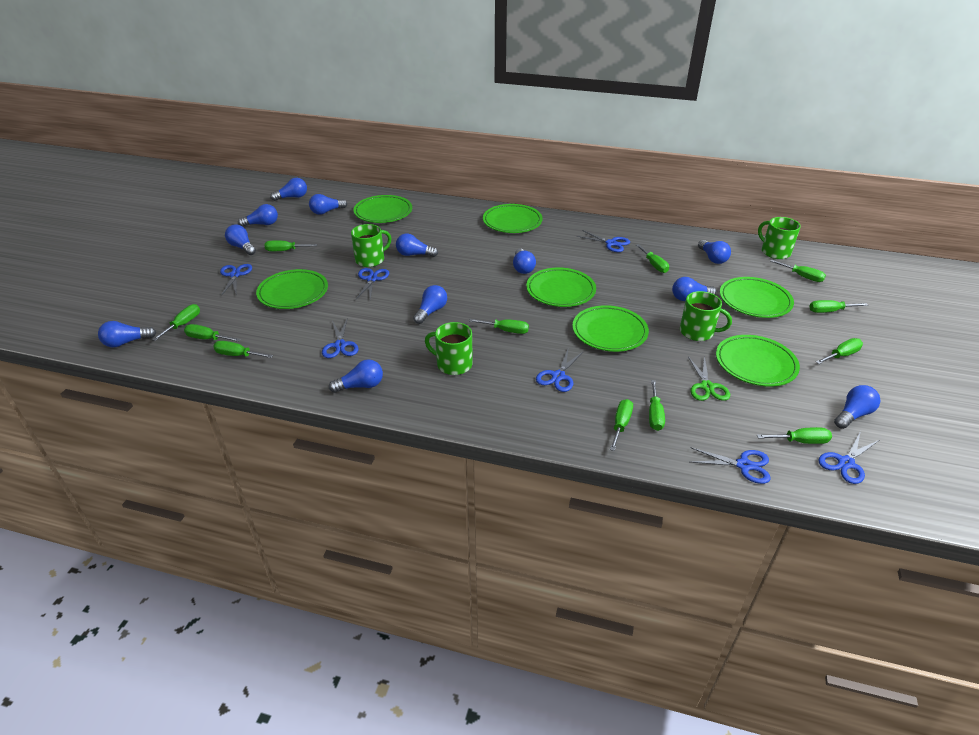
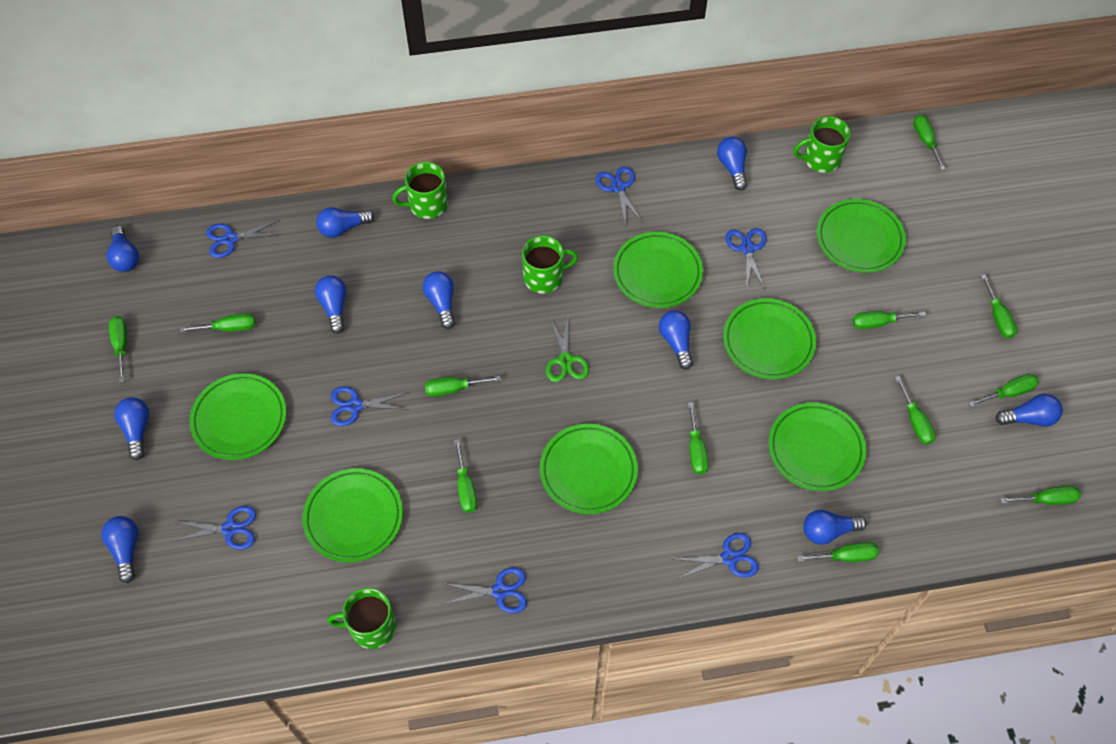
blue light bulb: [98,321,156,347] [225,224,256,255] [238,204,278,227] [270,178,307,201] [309,194,347,215] [329,360,383,393] [396,233,438,257] [413,285,447,324] [513,248,536,274] [672,277,717,301] [698,240,731,264] [834,385,880,429] = 12 -> [101,516,138,583] [106,226,139,272] [114,397,149,460] [315,275,347,334] [316,207,375,238] [423,271,455,329] [659,310,693,370] [717,137,747,191] [803,510,867,545] [996,394,1063,427] = 10

